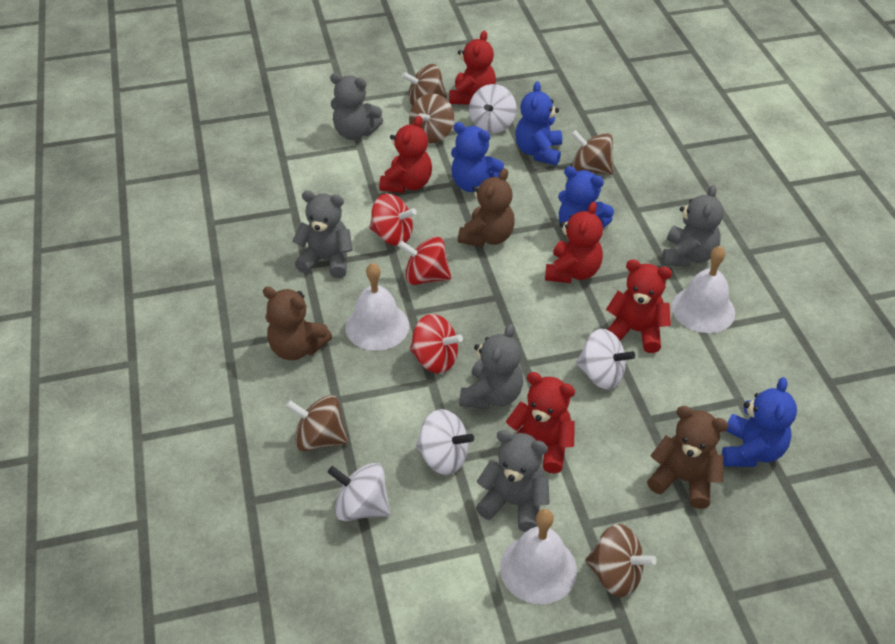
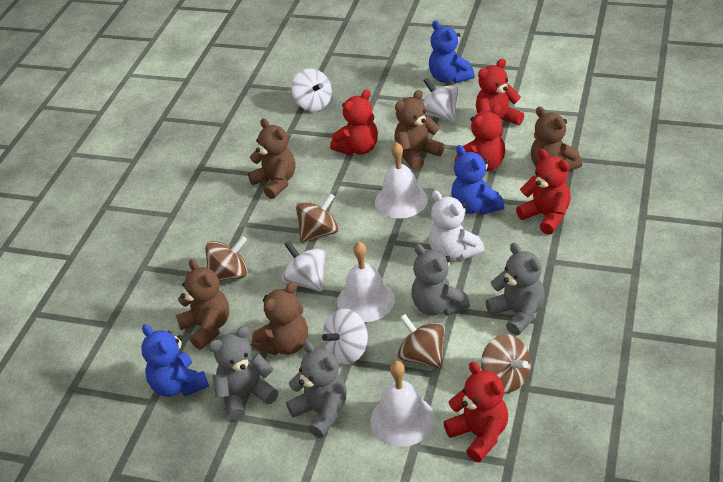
blue teddy bear: [451,122,504,192] [515,81,562,166] [558,166,614,228] [722,377,797,467] = 4 -> [141,324,209,397] [429,21,475,83] [451,145,504,215] = 3
brown spinning top: [286,395,348,451] [402,64,447,106] [409,94,454,143] [571,130,613,175] [585,524,656,597] = 5 -> [205,236,248,281] [296,193,338,243] [398,314,445,369] [481,334,531,393] = 4
brown teddy bear: [263,287,332,360] [458,168,515,247] [647,406,728,509] = 3 -> [176,259,229,350] [248,118,295,199] [251,282,308,355] [394,90,445,170] [531,107,582,171] = 5
grey teddy bear: [292,190,353,278] [330,73,383,140] [459,324,523,410] [476,430,550,532] [662,185,724,267] = 5 -> [208,326,278,421] [286,341,346,438] [411,244,470,316] [485,243,545,335] = 4
red spinning top: [370,193,417,246] [398,237,451,285] [410,314,463,374] = 3 -> none = 0
white teddy bear: none = 0 -> [429,190,485,260] = 1

